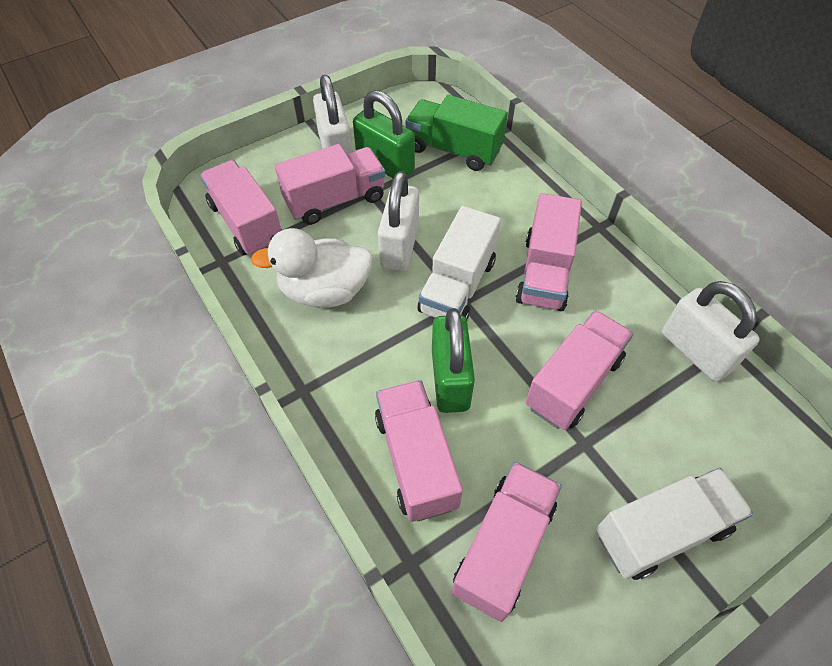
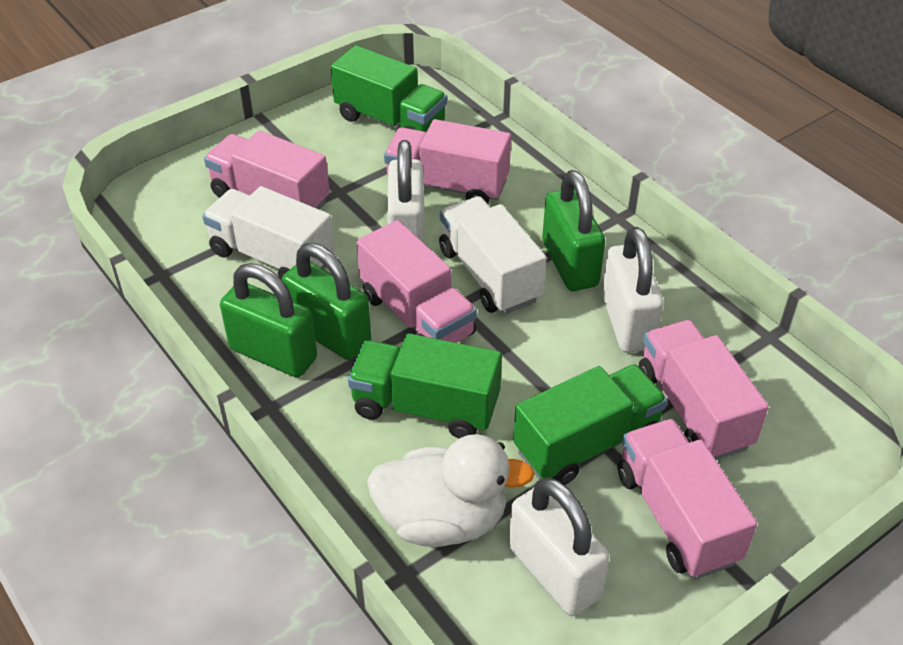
green padlock: [353,90,415,178] [432,308,475,413] = 2 -> [220,263,317,377] [282,243,371,360] [542,170,605,291] = 3
green truck: [405,95,508,171] = 1 -> [331,45,447,132] [348,333,502,438] [513,364,668,485] = 3
pink truck: [200,160,282,255] [275,144,385,225] [375,380,463,522] [452,462,562,622] [516,193,582,311] [525,310,633,430] = 6 -> [204,130,330,209] [356,220,477,343] [384,119,511,204] [618,419,757,579] [639,320,769,460] = 5

